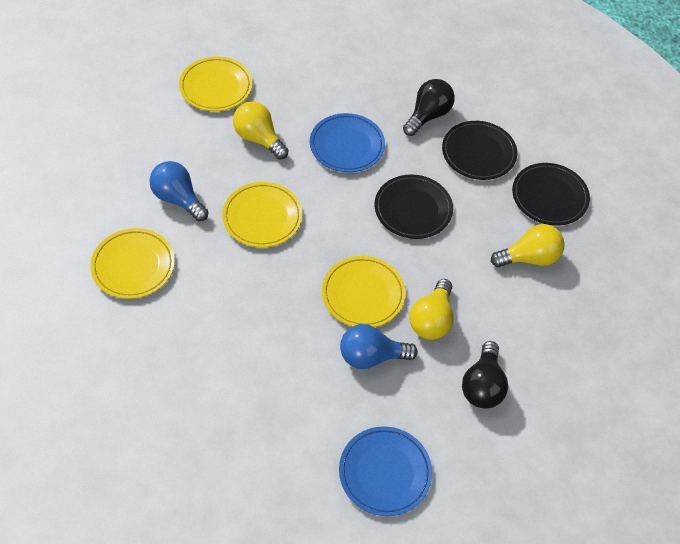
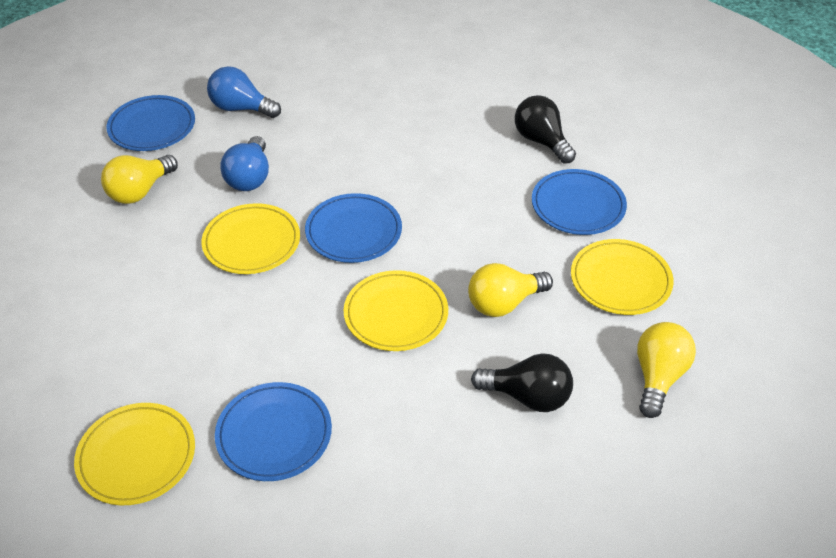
black plate: [375,175,453,239] [442,121,517,180] [512,163,590,226] = 3 -> none = 0
blue plate: [310,113,385,172] [339,426,432,516] = 2 -> [106,95,195,151] [215,382,332,481] [305,193,402,263] [532,169,627,235] = 4

